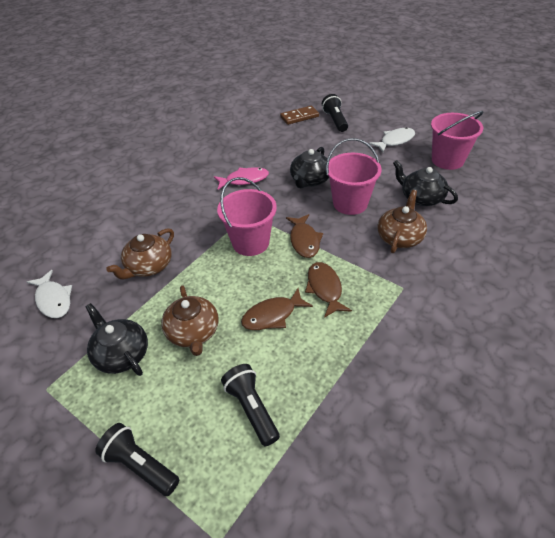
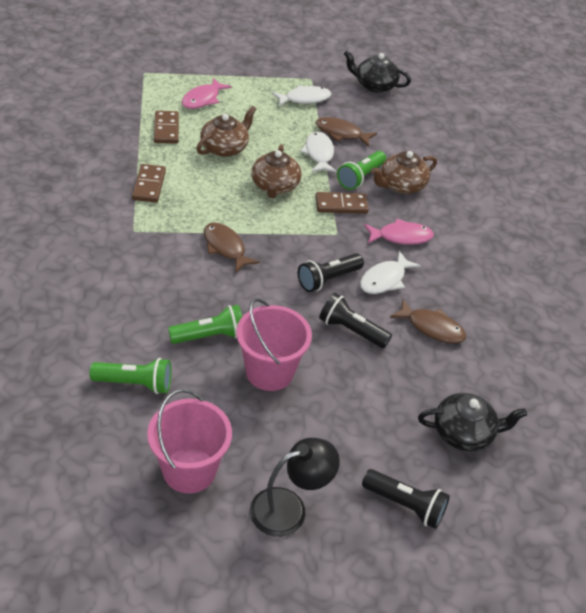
black lamp: none = 0 -> [250,438,340,537] = 1
black teapot: [85,303,148,376] [290,147,329,188] [393,160,458,206] = 3 -> [344,50,411,93] [418,393,527,451] = 2
brown domino: [280,106,319,125] = 1 -> [132,164,166,202] [154,111,179,144] [316,192,369,214] = 3
green flashlight: none = 0 -> [90,358,172,394] [168,305,242,344] [337,151,386,190] = 3
pink bucket: [217,177,277,256] [326,138,382,215] [431,111,484,170] = 3 -> [147,389,232,494] [237,298,312,391] = 2
pink fish: [214,167,269,190] = 1 -> [182,77,232,109] [364,219,434,245] = 2
white fish: [27,270,72,318] [369,127,415,152] = 2 -> [272,85,331,106] [300,131,337,173] [360,251,421,294] = 3

